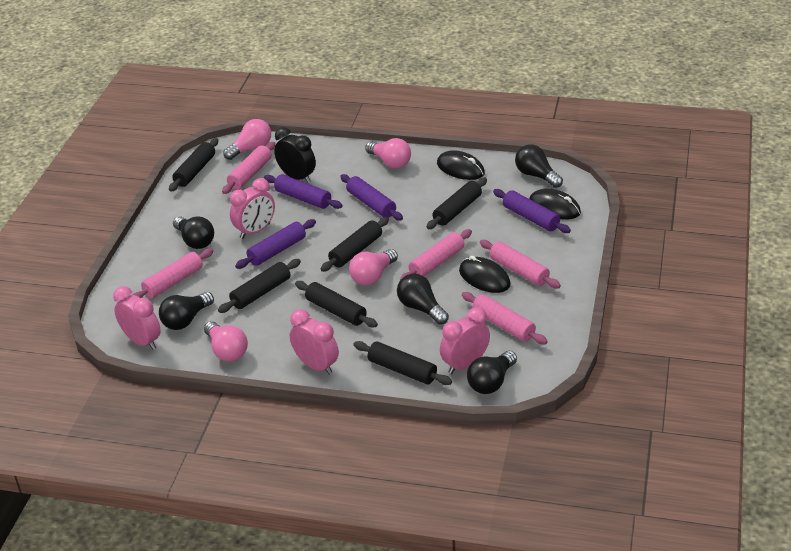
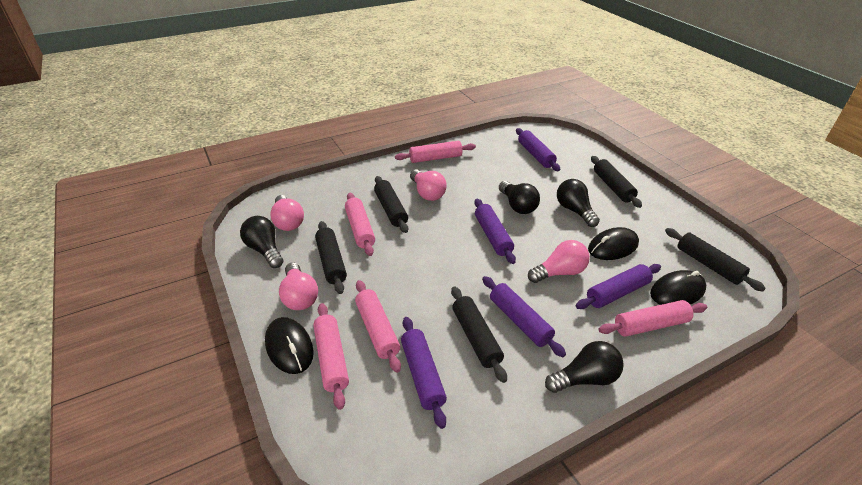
black clock: [274,127,316,183] = 1 -> none = 0
black light bulb: [159,292,214,330] [173,216,214,249] [397,274,449,325] [467,351,517,394] [515,144,563,188] = 5 -> [240,216,283,268] [499,181,540,214] [545,341,624,393] [557,179,600,227] = 4
black rolling pin: [169,138,218,192] [218,259,301,313] [295,281,378,327] [321,217,389,272] [354,341,452,385] [427,178,487,229] = 6 -> [315,221,347,294] [374,176,408,233] [451,286,507,383] [591,156,642,208] [665,228,766,292] = 5
pink clock: [113,286,161,350] [230,178,275,239] [290,309,339,375] [440,307,490,374] = 4 -> none = 0
purple rolling pin: [235,219,316,269] [264,174,343,209] [340,174,403,221] [493,189,571,233] = 4 -> [401,317,447,429] [474,199,516,264] [482,276,566,357] [516,128,560,171] [576,264,661,309] = 5

